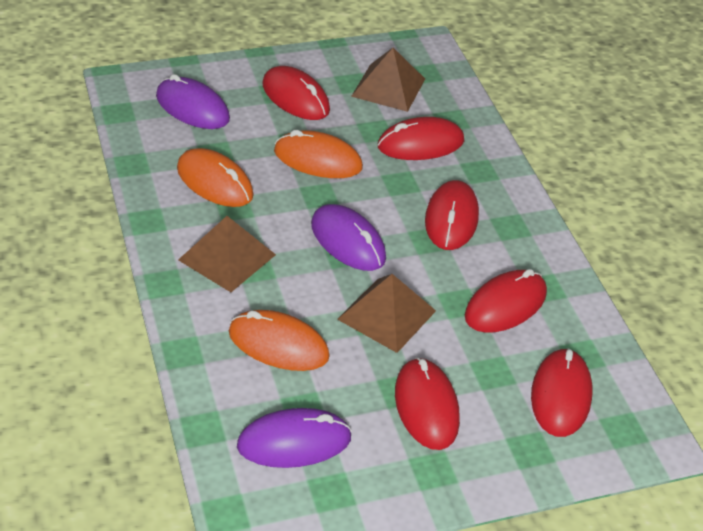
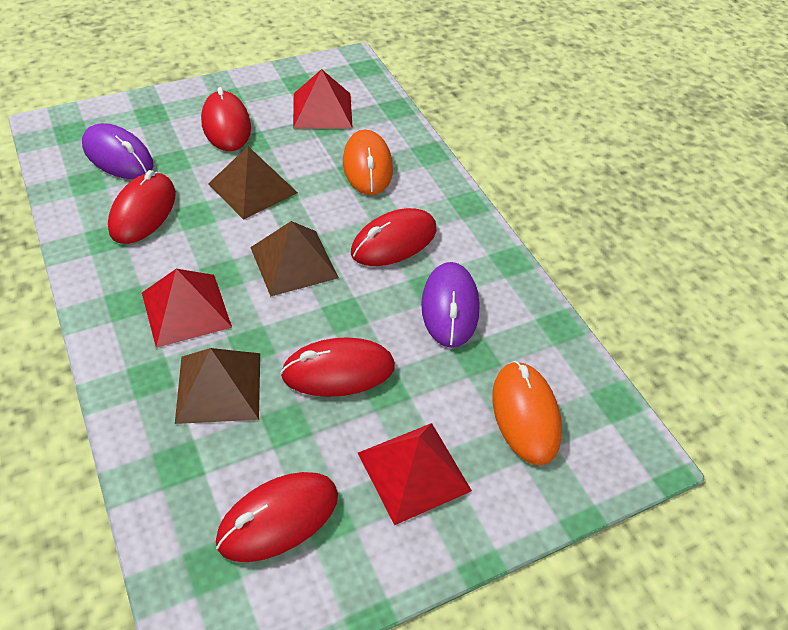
orange mouse: [177,148,254,207] [229,310,330,371] [274,130,363,178] = 3 -> [343,130,393,195] [492,361,562,465] = 2
purple mouse: [156,74,230,129] [237,408,352,468] [311,204,386,271] = 3 -> [82,123,153,179] [421,262,480,348] = 2
red mouse: [262,66,330,120] [378,117,464,160] [395,357,460,450] [425,180,479,250] [465,269,547,333] [531,348,592,437] = 6 -> [108,170,176,244] [201,87,251,151] [216,472,338,562] [281,337,395,397] [351,208,436,266] = 5
red pyramid: none = 0 -> [142,269,232,348] [293,69,353,129] [358,423,472,525] = 3

